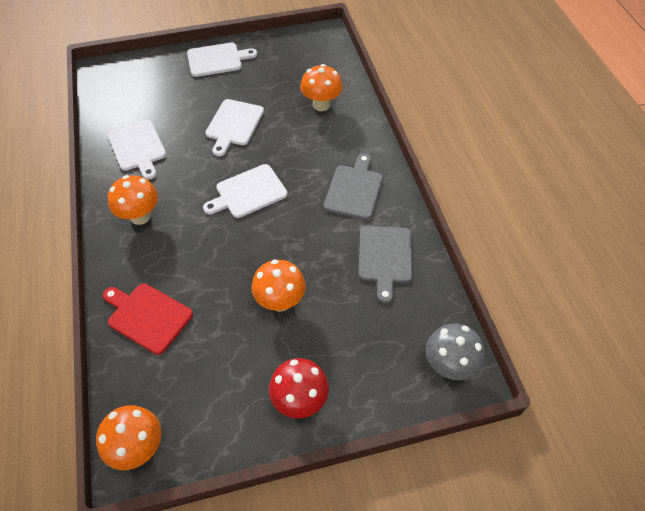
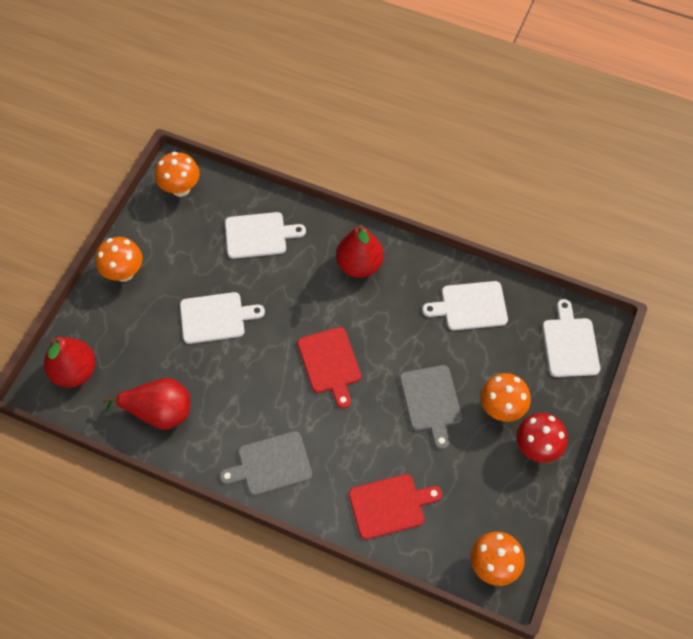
grey mushroom: [426,323,485,380] = 1 -> none = 0
red cutting board: [103,283,193,355] = 1 -> [298,327,361,409] [349,474,442,540] = 2
red pear: none = 0 -> [44,337,96,388] [103,378,190,430] [336,225,384,278] = 3

